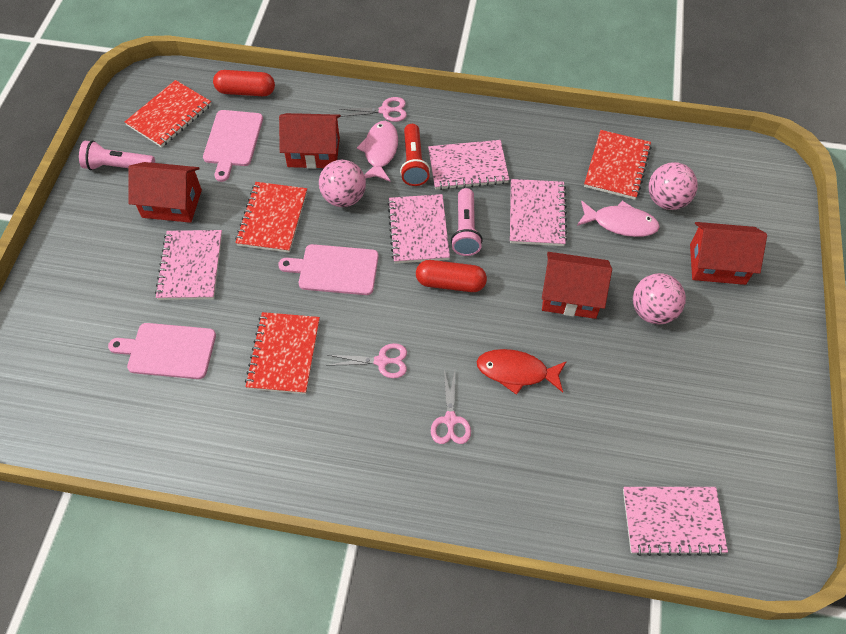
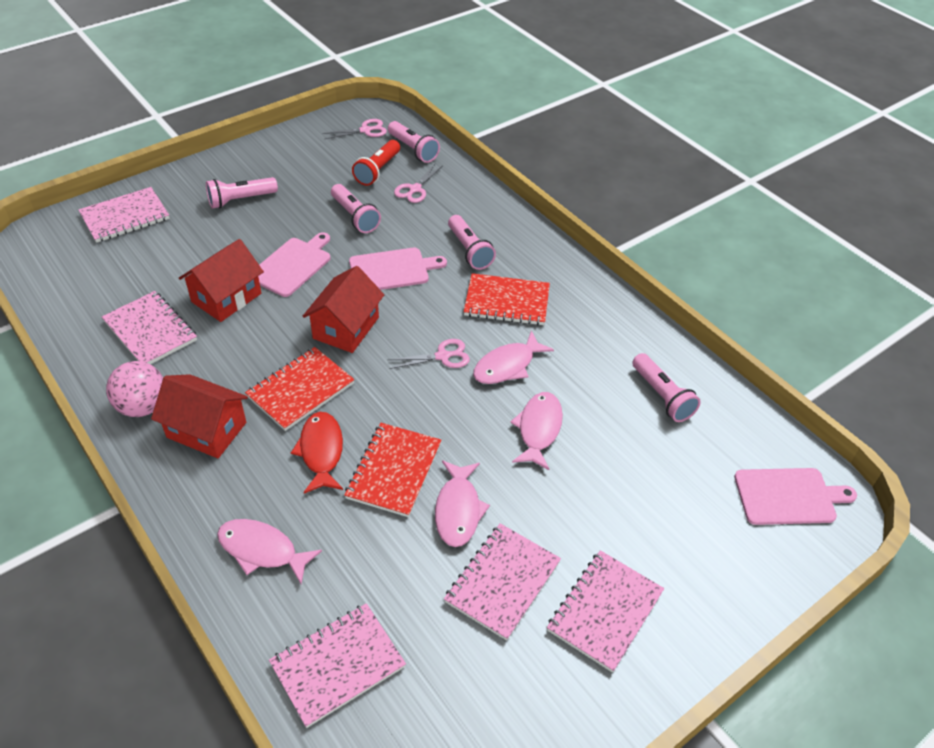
pink ball: [319,160,366,207] [633,273,686,324] [649,162,698,210] = 3 -> [106,361,163,417] = 1
pink fish: [357,121,398,181] [577,201,660,237] = 2 -> [217,519,322,584] [435,460,490,547] [473,331,554,384] [510,392,563,470] = 4
pink flashlight: [79,140,155,170] [451,188,483,256] = 2 -> [206,177,278,209] [331,184,381,233] [388,121,440,163] [448,215,496,270] [632,353,701,422] = 5
red capsule: [213,70,275,96] [416,260,487,292] = 2 -> none = 0
red house: [128,162,202,223] [279,113,341,169] [542,252,612,319] [690,222,767,285] = 4 -> [151,374,248,458] [179,239,264,322] [303,266,384,353] = 3
red notebook: [125,80,211,148] [235,182,307,253] [245,312,320,394] [584,130,652,200] = 4 -> [245,347,355,431] [344,423,441,517] [464,273,550,325] = 3

